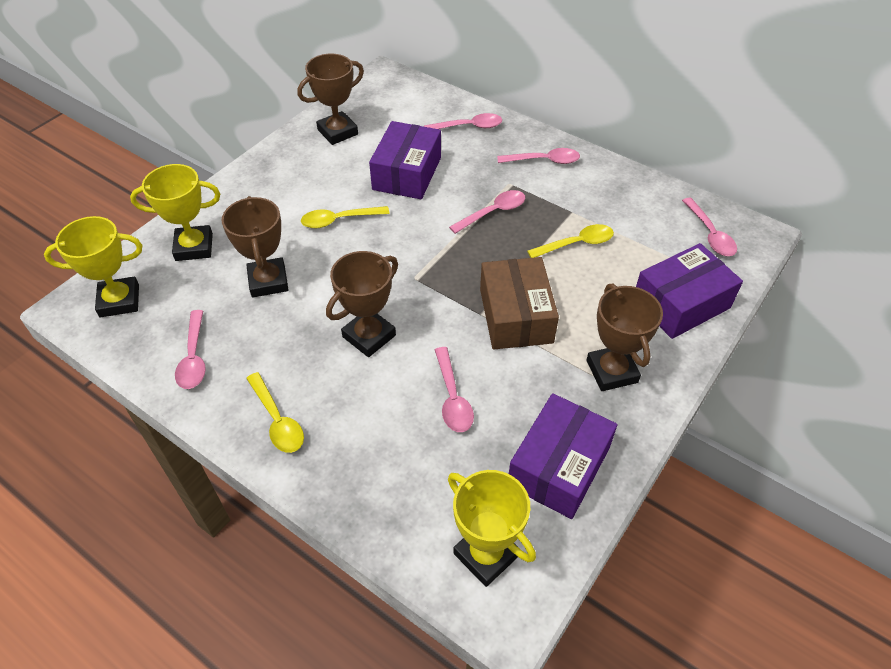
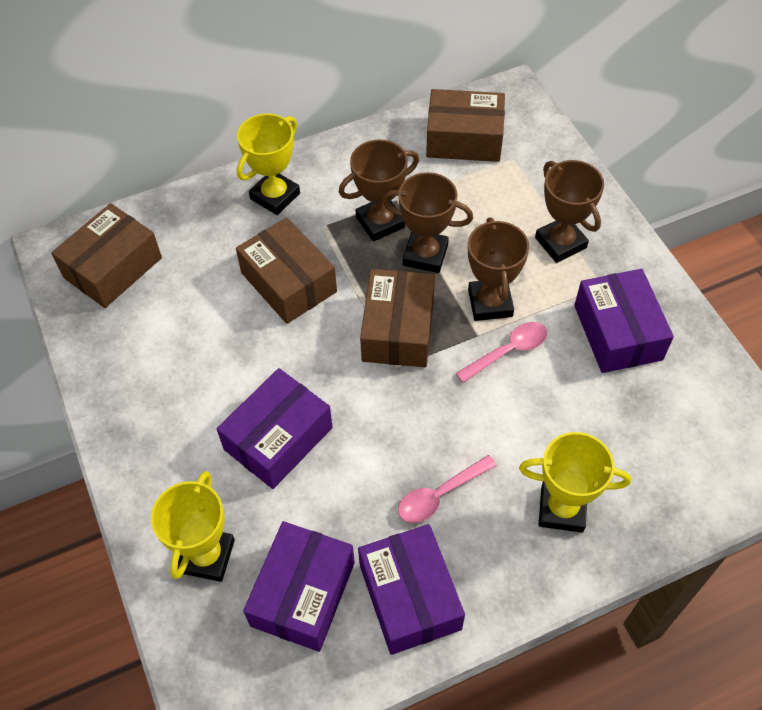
brown box: [480,257,559,349] = 1 -> [51,203,162,308] [236,217,337,324] [360,269,435,367] [426,89,505,162] = 4
pink spoon: [175,310,206,389] [424,113,502,129] [435,347,474,432] [449,190,525,234] [497,148,580,164] [682,198,737,256] = 6 -> [398,455,497,523] [456,322,547,383] = 2
purple box: [369,121,441,199] [509,393,617,519] [636,243,743,339] = 3 -> [217,368,333,489] [243,521,355,652] [358,524,465,655] [574,269,674,373] = 4
yellow spoon: [246,372,304,453] [301,206,390,228] [527,224,614,258] = 3 -> none = 0

